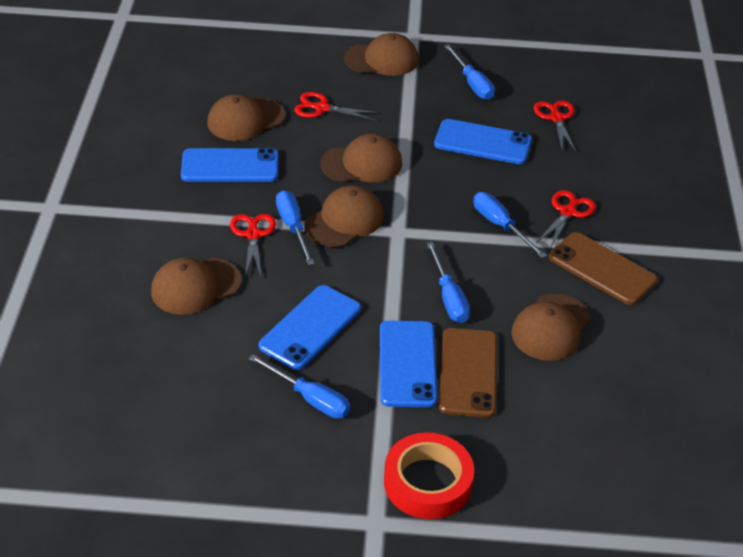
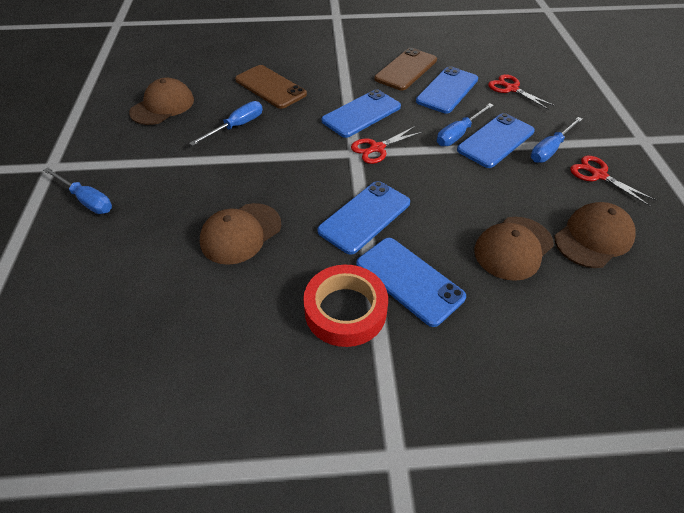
blue phone: [181,148,278,182] [259,285,361,370] [380,321,437,408] [434,119,532,164] = 4 -> [317,181,410,255] [322,89,401,138] [356,238,466,327] [416,66,478,113] [457,113,535,168] = 5
blue screwdriver: [248,354,350,419] [276,190,314,265] [426,242,470,323] [444,44,495,100] [473,192,547,258] = 5 -> [43,167,112,214] [189,101,263,146] [437,103,494,146] [531,117,583,163] = 4
brown cap: [151,258,242,315] [207,94,285,141] [304,185,384,247] [320,134,402,182] [344,33,419,76] [511,294,591,361] = 6 -> [129,78,194,125] [200,203,281,265] [474,217,554,281] [555,202,636,268] = 4
red scissors: [230,214,276,277] [294,92,379,120] [534,101,576,152] [536,190,596,249] = 4 -> [351,126,423,164] [488,74,555,110] [570,155,656,206] = 3

